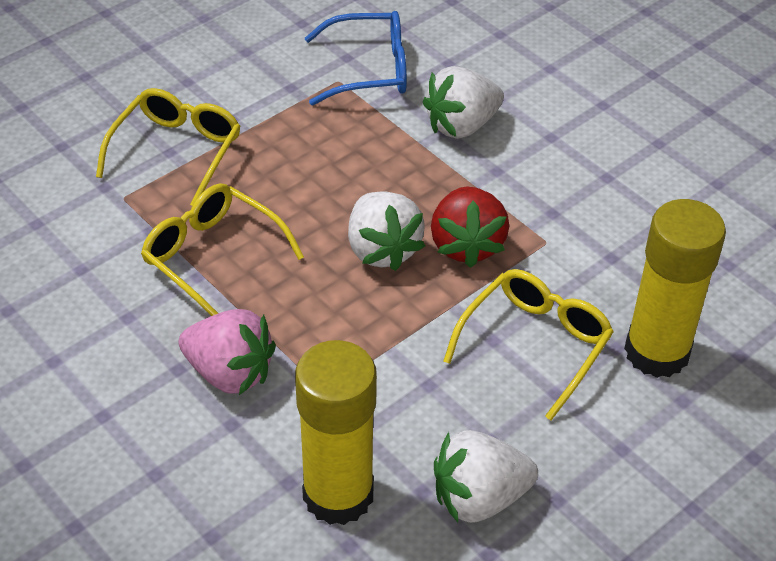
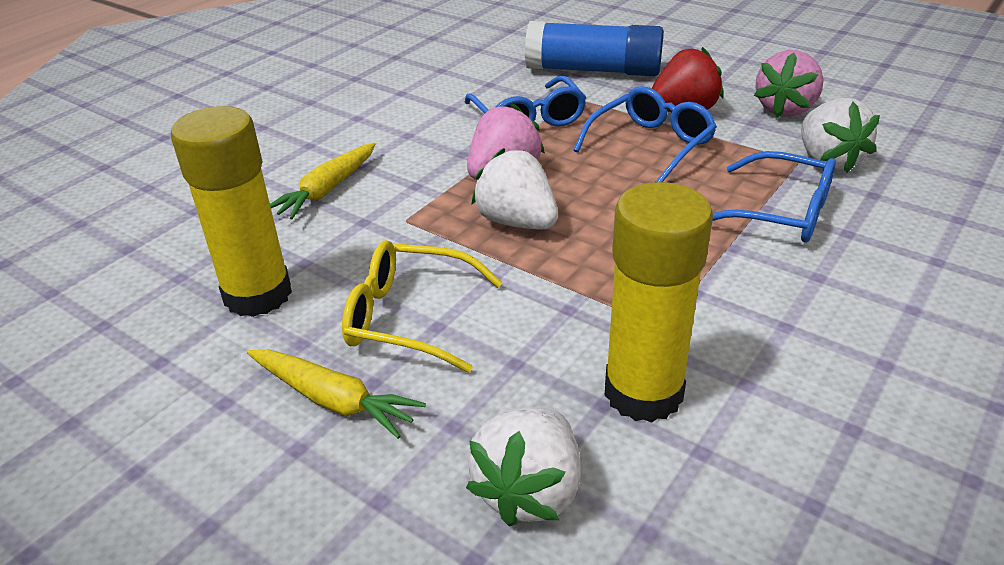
blue glasses: [305,11,407,105] = 1 -> [465,76,587,127] [573,86,717,182] [713,151,836,242] = 3
blue glue stick: none = 0 -> [525,21,664,76] = 1
pink strawberry: [179,309,276,395] = 1 -> [467,103,545,180] [754,50,824,117] = 2
yellow carrot: none = 0 -> [247,350,426,439] [270,143,375,220] = 2
yellow glasses: [96,88,241,206] [141,183,304,316] [443,269,614,420] = 3 -> [342,240,503,373] = 1

